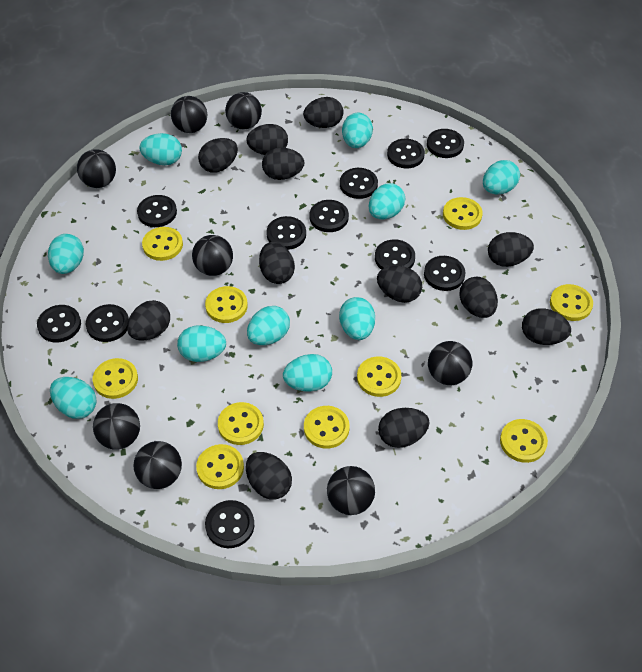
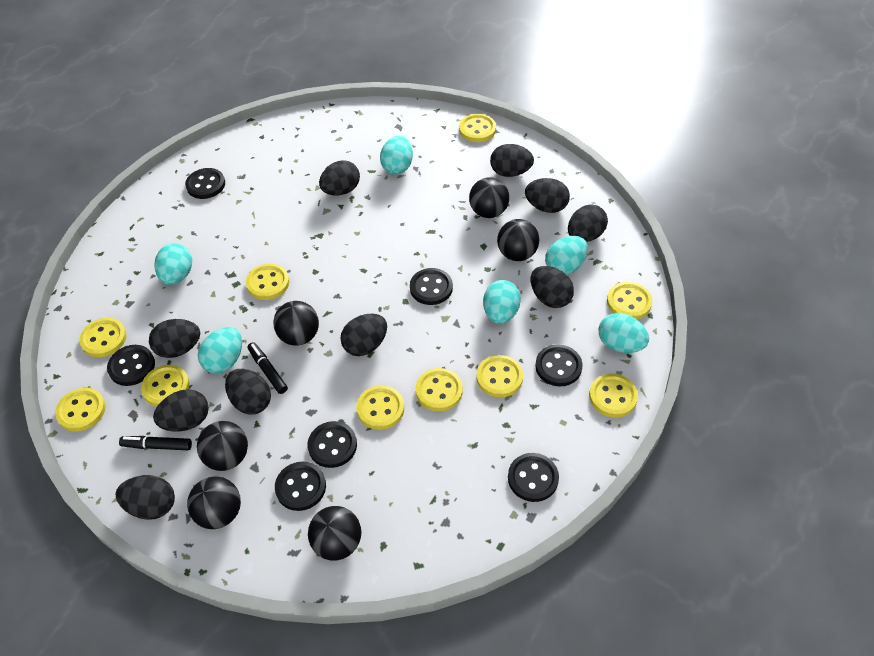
black ball: [77,149,116,188] [93,403,140,449] [133,441,182,489] [171,96,207,133] [192,235,233,276] [225,92,262,129] [327,466,375,515] [428,341,472,385] = 8 -> [187,476,241,529] [197,421,248,471] [273,301,319,346] [308,506,361,561] [469,177,509,218] [497,219,539,261] = 6
black button: [37,305,81,342] [86,304,129,342] [137,195,177,227] [205,500,254,548] [266,216,306,250] [310,200,349,232] [340,168,378,199] [375,239,415,270] [387,139,425,168] [424,256,466,291] [427,129,464,158] = 11 -> [107,345,155,386] [185,168,225,199] [275,462,326,511] [307,421,357,468] [410,268,453,305] [508,453,559,502] [535,344,582,386] = 7
black egg: [127,300,170,341] [198,138,238,173] [246,124,288,155] [246,452,292,499] [259,242,295,284] [262,148,304,180] [303,97,343,128] [377,266,422,303] [378,408,430,448] [459,277,498,318] [488,232,534,267] [522,308,571,345] = 12 -> [116,475,175,520] [149,319,200,358] [153,389,209,431] [225,369,271,415] [319,160,360,196] [340,314,387,356] [490,144,534,177] [525,178,570,213] [531,266,574,308] [568,205,608,242] = 10
black marker: none = 0 -> [119,436,192,450] [247,342,288,394] = 2
turquoise egg: [48,234,84,274] [50,377,96,419] [139,133,182,165] [177,325,226,362] [247,306,290,345] [283,354,332,392] [339,297,375,340] [342,113,373,148] [369,183,405,219] [483,160,520,195] = 10 -> [155,243,192,285] [198,327,242,374] [380,135,413,175] [483,280,521,324] [545,236,588,275] [599,313,649,353] = 6

